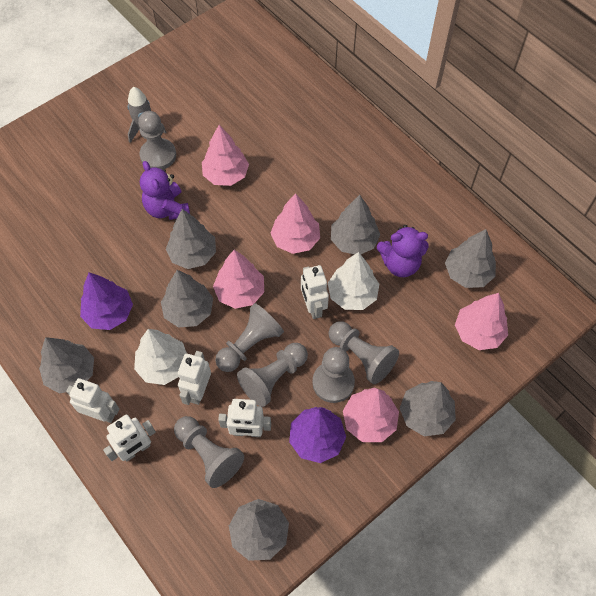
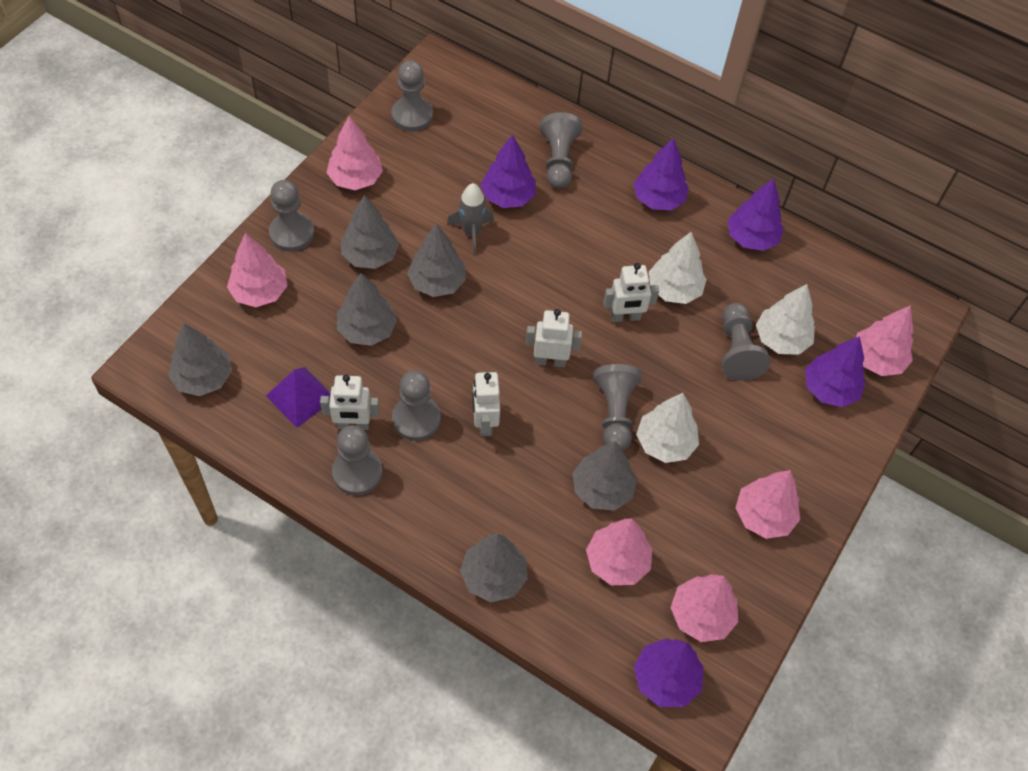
grey pawn: [138,111,176,170] [174,416,244,488] [215,303,284,372] [237,343,308,407] [312,347,355,403] [328,321,399,384] = 6 -> [269,180,314,252] [332,425,383,496] [392,60,433,131] [392,370,441,441] [540,112,582,189] [593,364,642,450] [722,303,770,381] = 7
grey tree: [39,337,94,394] [161,270,213,328] [166,209,216,269] [229,499,289,561] [331,195,380,254] [400,381,456,436] [445,229,496,288] = 7 -> [168,323,232,396] [337,273,397,346] [341,195,399,269] [407,223,466,297] [460,534,528,602] [573,441,637,511] = 6
pink tree: [202,125,249,186] [213,250,264,309] [270,193,320,254] [343,388,399,442] [455,293,508,350] = 5 -> [227,233,287,307] [327,116,383,190] [586,518,652,585] [671,574,738,642] [736,470,801,539] [856,306,913,376] = 6
purple pyramid: none = 0 -> [266,367,331,428] = 1
purple teddy bear: [140,161,190,220] [377,225,428,277] = 2 -> none = 0
purple tree: [80,272,133,330] [289,407,346,463] = 2 -> [481,135,536,208] [633,138,689,210] [634,638,704,707] [728,178,784,251] [805,336,866,407] = 5
white robot: [66,378,120,423] [103,415,156,462] [178,351,211,405] [218,399,271,437] [301,265,329,319] = 5 -> [320,374,379,430] [472,372,500,436] [526,309,582,367] [603,263,659,322] = 4
white tree: [134,329,187,385] [328,252,379,310] = 2 -> [636,393,699,463] [649,232,707,304] [756,284,815,355] = 3

